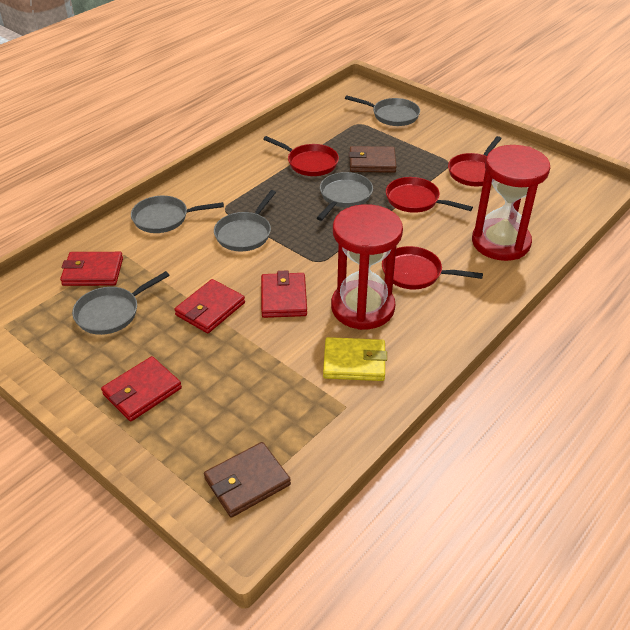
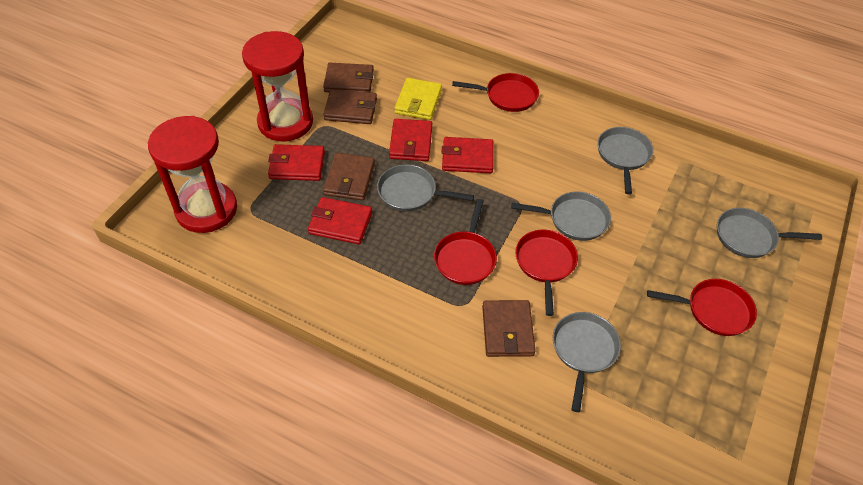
brown wallet: [204,442,291,518] [349,146,396,173] = 2 -> [323,63,374,93] [323,89,377,124] [323,153,375,201] [482,300,536,357] = 4

